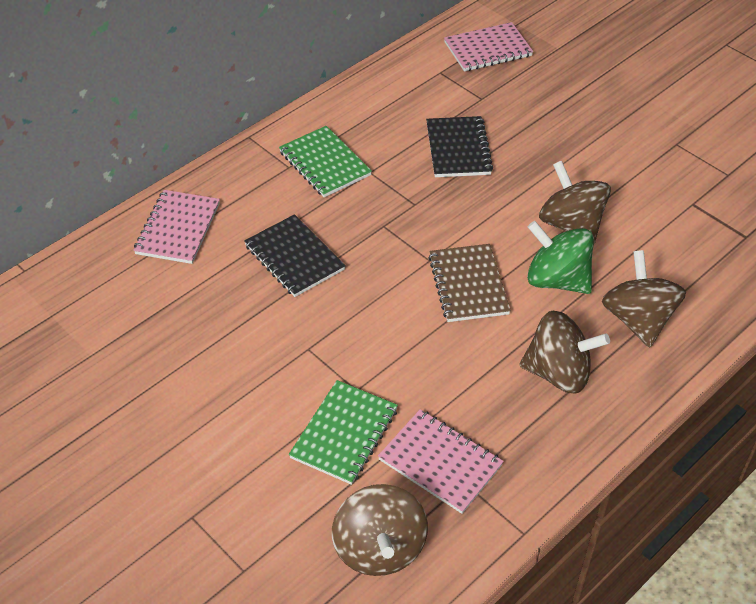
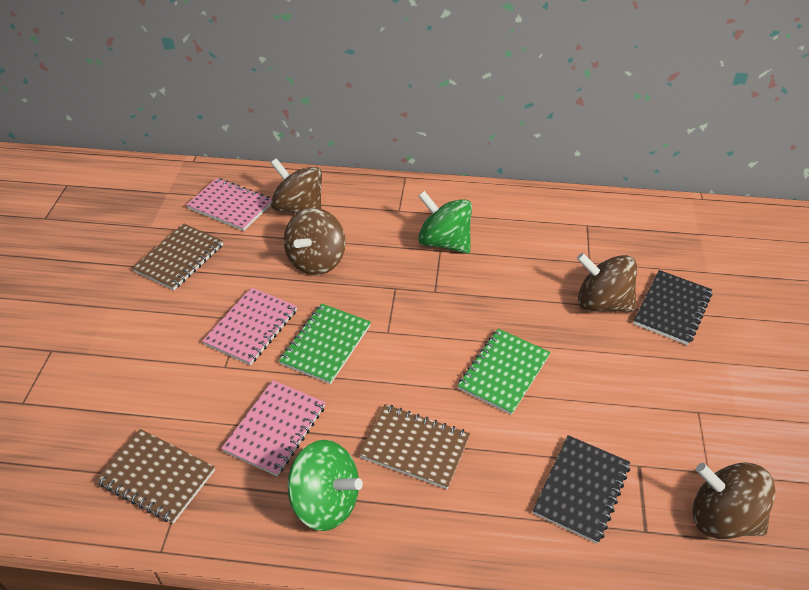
brown notebook: [428,244,511,322] = 1 -> [95,429,215,524] [132,224,223,290] [359,404,470,489] = 3
green spinning top: [527,221,594,294] = 1 -> [288,440,363,531] [418,191,472,254] = 2

